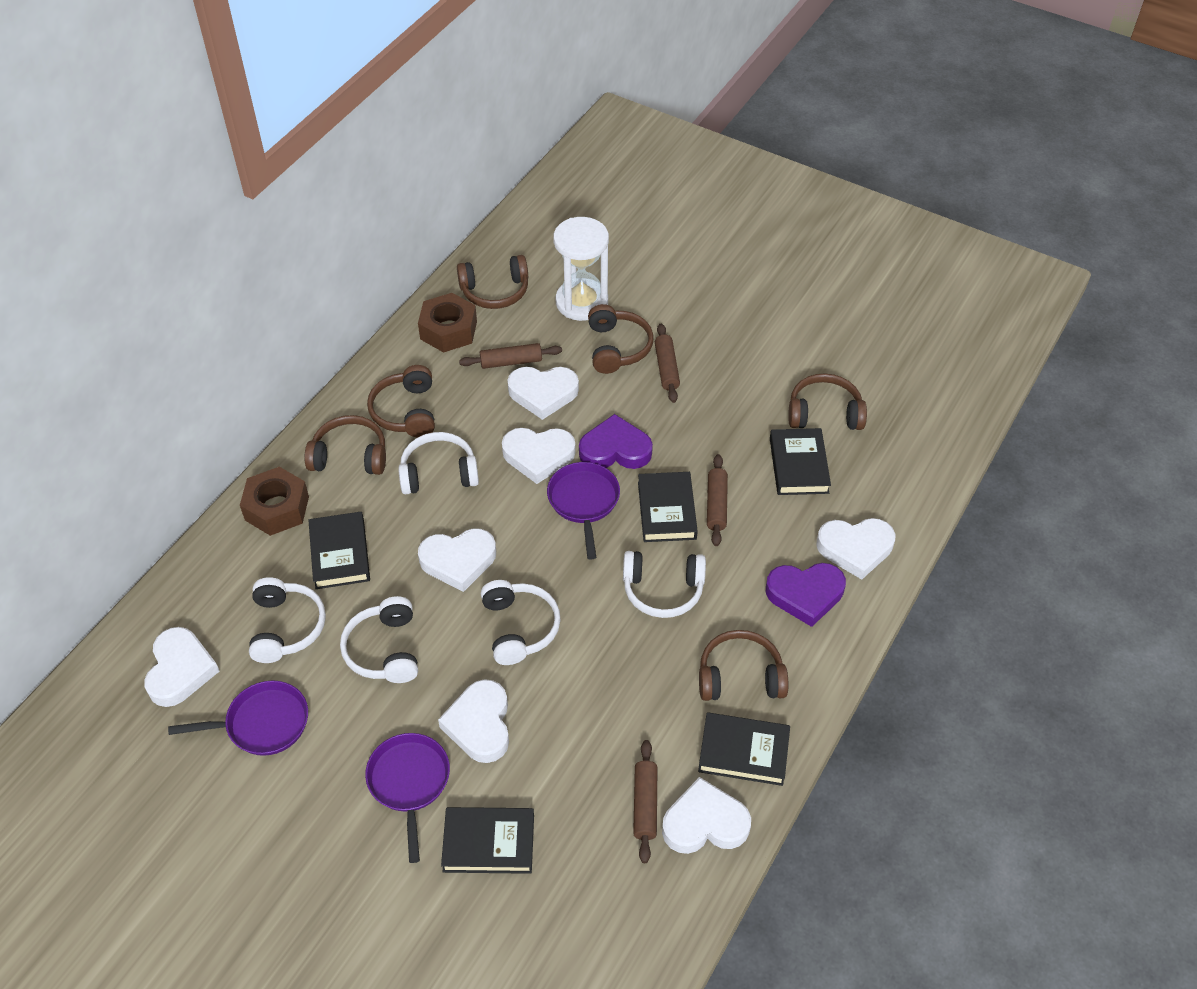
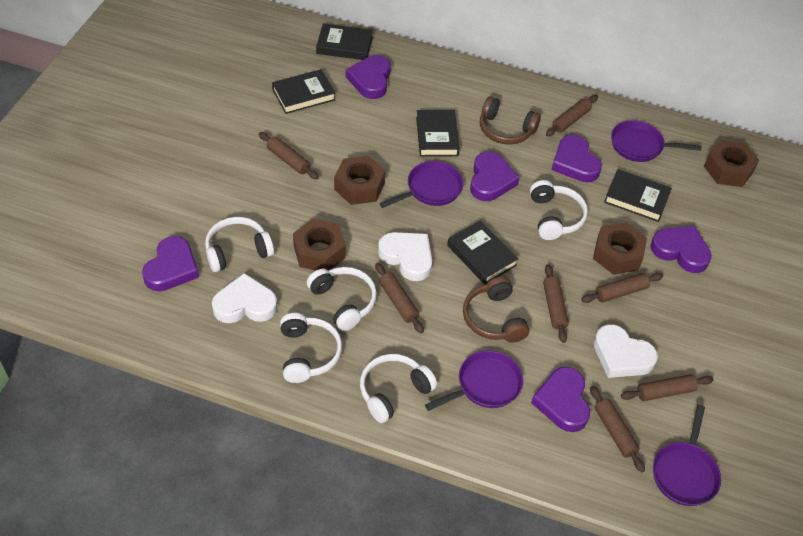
brown headphones: [304,415,386,475] [367,365,435,438] [457,255,528,309] [588,304,654,374] [699,630,789,701] [788,373,867,430] = 6 -> [463,276,530,343] [480,96,541,145] = 2
brown nut: [240,467,309,536] [418,293,477,353] = 2 -> [293,219,346,271] [334,156,386,205] [593,222,647,275] [704,140,759,187] = 4
brown rolling pin: [459,343,562,369] [633,740,658,863] [655,324,680,403] [707,454,728,546] = 4 -> [259,132,319,179] [375,263,424,333] [543,264,569,343] [546,95,598,136] [581,273,663,303] [590,386,645,472] [621,374,714,401] = 7
purple heart: [579,414,653,469] [766,563,846,627] = 2 -> [142,236,199,291] [346,55,391,99] [470,152,520,201] [531,367,590,432] [551,135,602,182] [650,226,712,273] = 6
purple pan: [168,681,308,756] [365,733,450,863] [547,462,620,559] = 3 -> [379,161,464,208] [425,351,523,411] [611,120,701,162] [653,405,721,506] = 4
white heart: [144,627,220,707] [418,528,496,592] [438,679,509,763] [502,428,576,484] [507,367,579,420] [662,777,751,854] [816,518,895,580] = 7 -> [212,273,277,323] [378,232,432,281] [594,324,658,378] = 3
white hourglass: [553,217,609,321] = 1 -> none = 0

